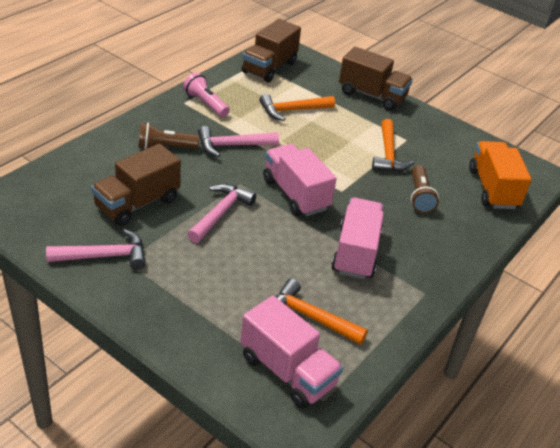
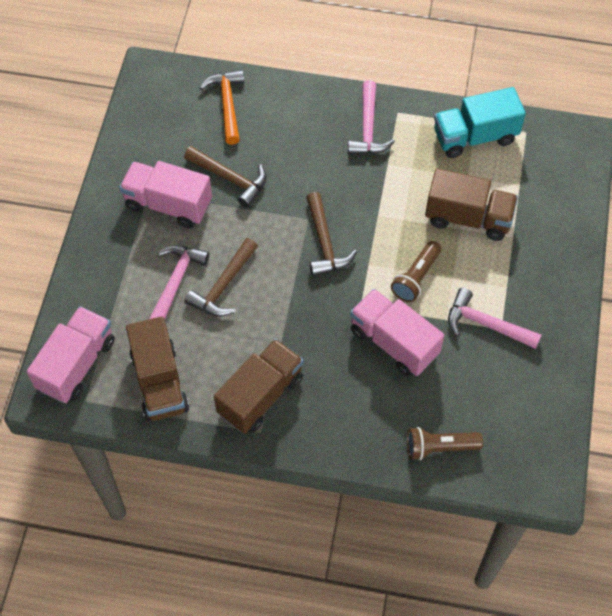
brown hammer: none = 0 -> [184,146,267,208] [184,238,258,317] [306,192,357,276] = 3
orange hammer: [259,94,335,121] [275,279,368,345] [372,119,415,172] = 3 -> [199,69,244,145] = 1
orange truck: [469,141,532,209] = 1 -> none = 0
pink flashlight: [183,73,230,117] = 1 -> none = 0
turquoise truck: none = 0 -> [434,87,526,158] = 1

